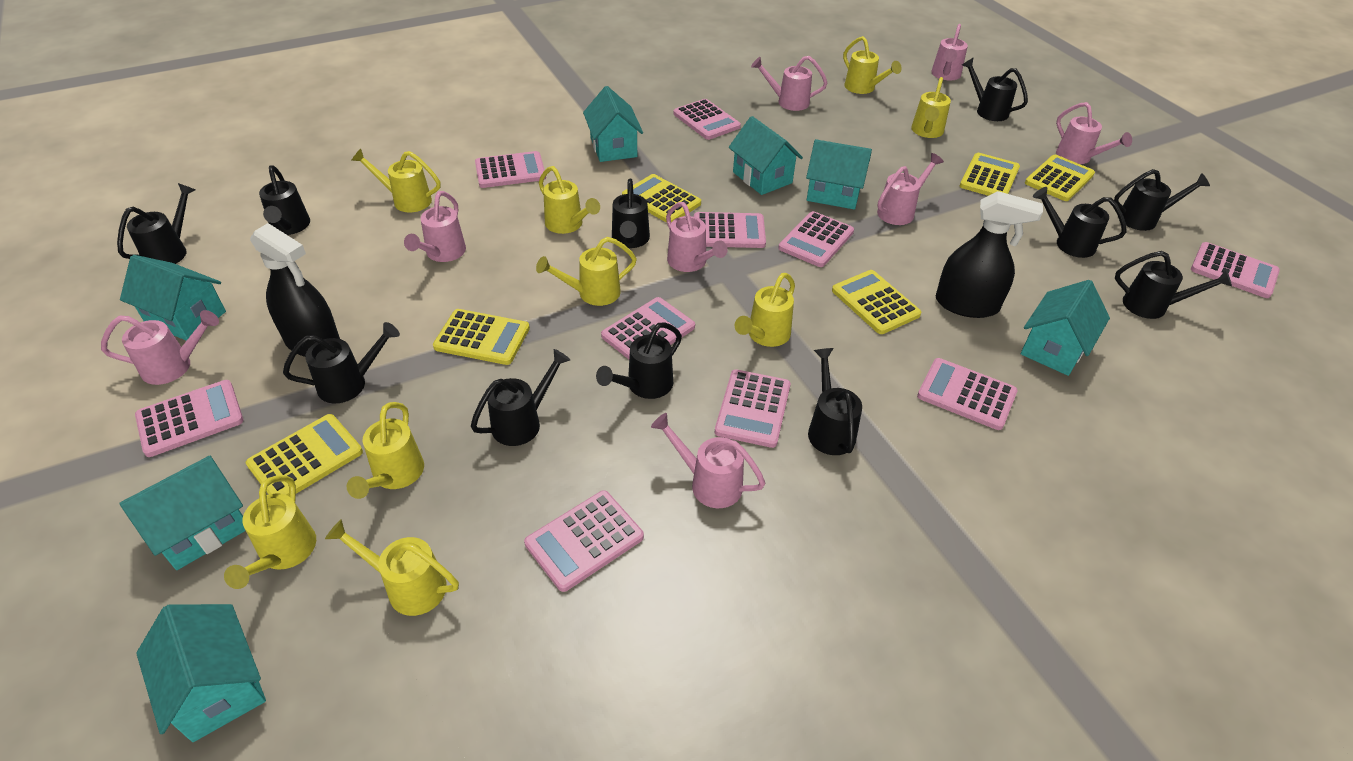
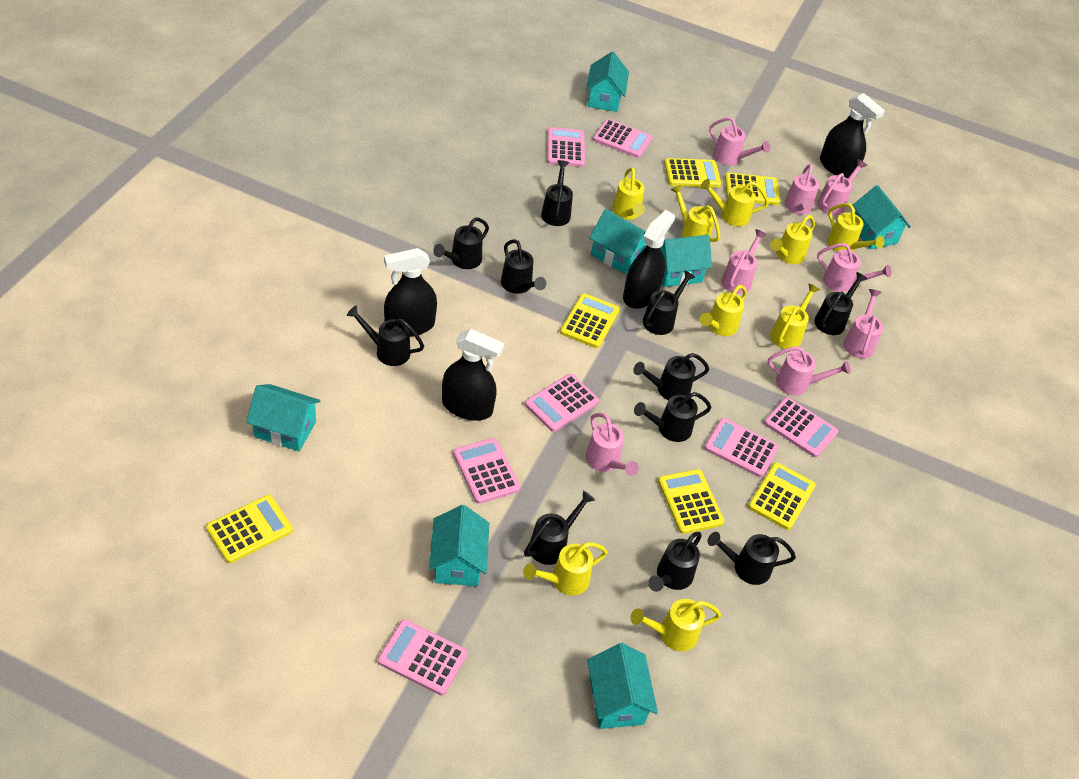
black spray bottle: [250,223,340,357] [936,191,1043,318] = 2 -> [384,248,437,337] [442,329,504,421] [623,210,675,309] [820,93,885,179] = 4
pink calculator: [135,380,243,457] [475,151,546,188] [524,490,644,592] [601,297,695,359] [673,99,741,140] [694,212,766,248] [715,369,791,448] [778,211,854,267] [917,358,1018,430] [1191,242,1280,298] = 10 -> [378,619,468,696] [453,438,520,504] [525,374,599,432] [547,127,585,167] [593,119,653,158] [704,418,779,477] [764,397,838,458] = 7

